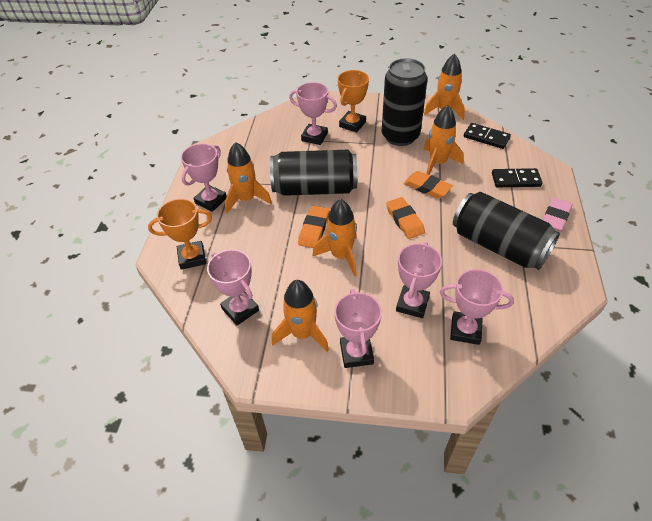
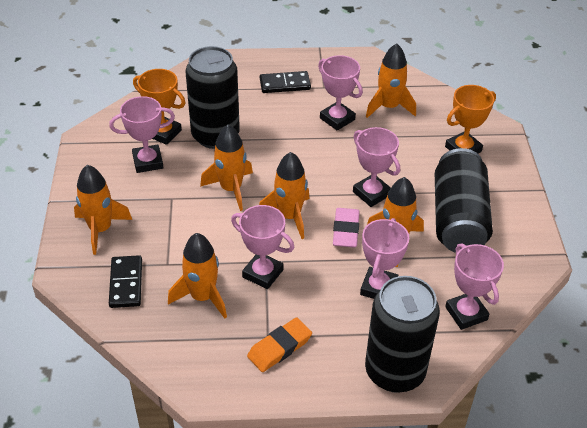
orange eraser: [298,206,329,248] [386,197,425,239] [404,171,453,199] = 3 -> [247,317,312,372] = 1
orange rocket: [225,142,272,213] [272,280,329,352] [312,199,357,276] [423,105,464,175] [424,53,465,120] = 5 -> [74,165,132,255] [168,233,227,319] [200,124,253,211] [259,152,310,239] [366,43,416,118] [367,177,424,267] = 6

